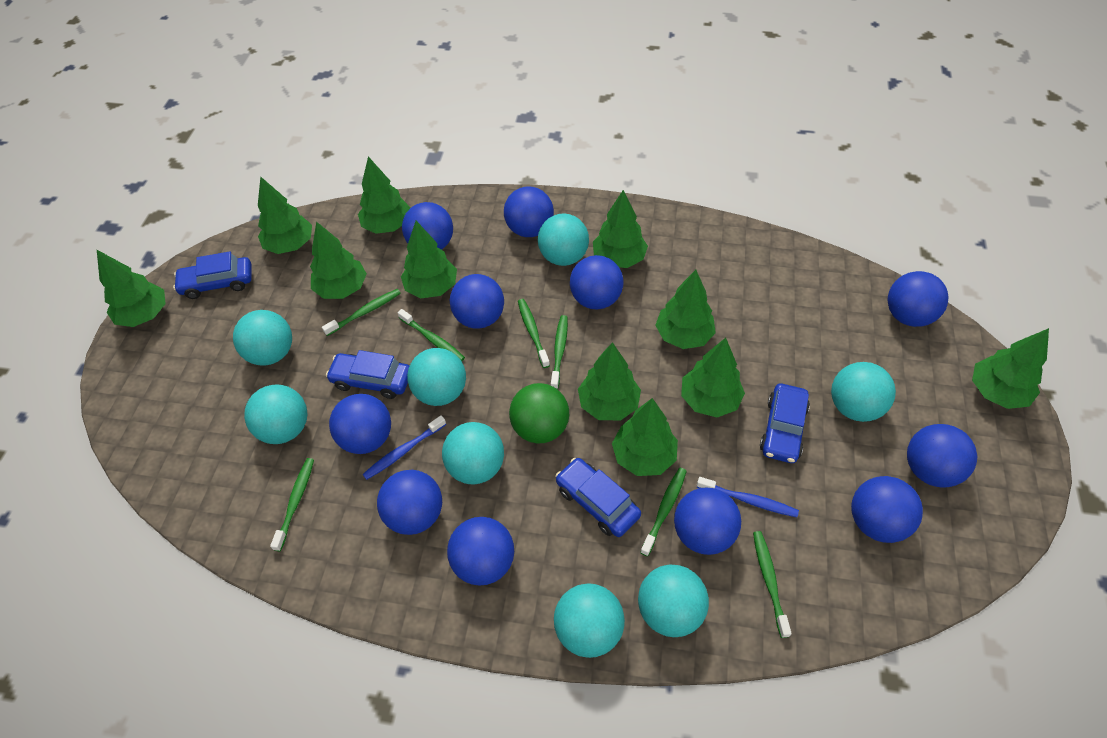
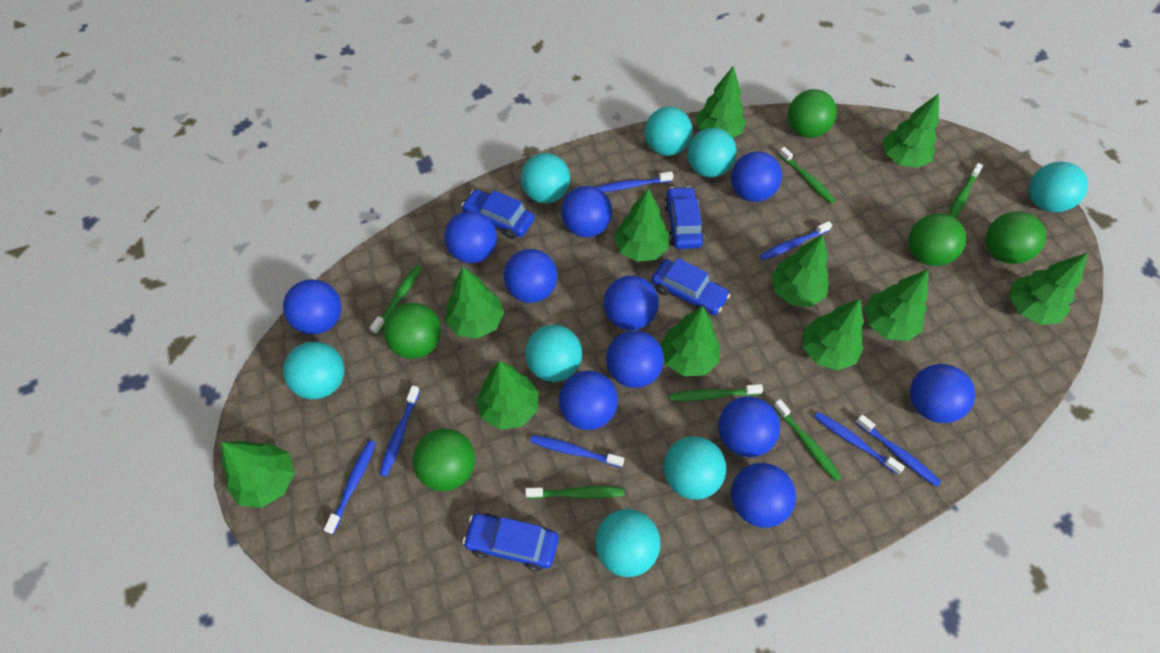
blue toothbrush: [362,415,446,480] [697,477,799,517] = 2 -> [324,440,376,534] [379,385,420,477] [530,435,624,467] [596,171,673,192] [760,221,832,260] [814,412,905,475] [855,414,941,487] = 7
green ball: [509,383,569,443] = 1 -> [384,303,441,359] [413,429,475,491] [788,89,837,138] [908,213,966,266] [986,212,1046,264] = 5
green toothbrush: [270,458,314,551] [322,289,401,336] [398,309,465,361] [518,299,550,368] [551,315,568,390] [640,468,687,556] [753,531,792,638] = 7 -> [370,265,422,334] [525,486,625,499] [670,384,763,401] [773,399,842,482] [779,147,836,204] [948,163,983,218] = 6

